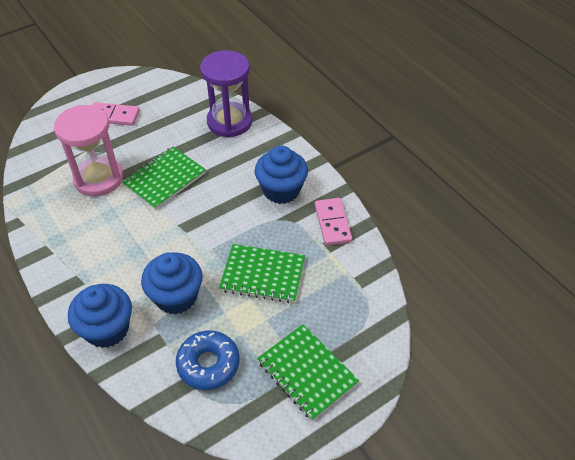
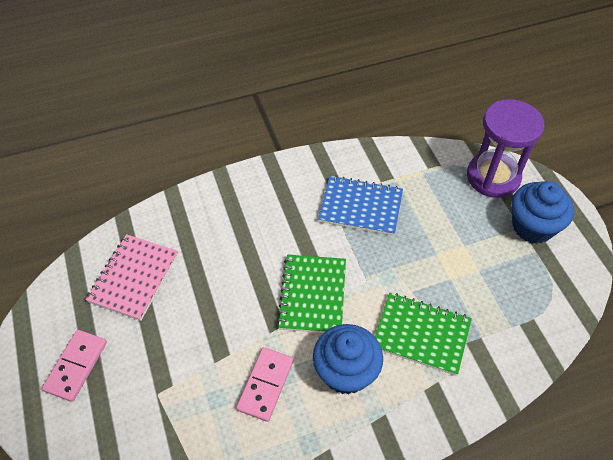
blue cupcake: [68,284,132,348] [141,252,203,314] [255,146,308,204] = 3 -> [313,324,383,395] [512,181,574,244] = 2
blue donut: [176,330,239,390] = 1 -> none = 0
blue notebook: none = 0 -> [318,175,403,236] = 1
green notebook: [122,147,206,210] [219,244,305,303] [257,324,359,421] = 3 -> [277,255,346,333] [375,293,472,376] = 2
pink hourglass: [54,105,123,196] = 1 -> none = 0
pink notebook: none = 0 -> [86,234,178,321] = 1

